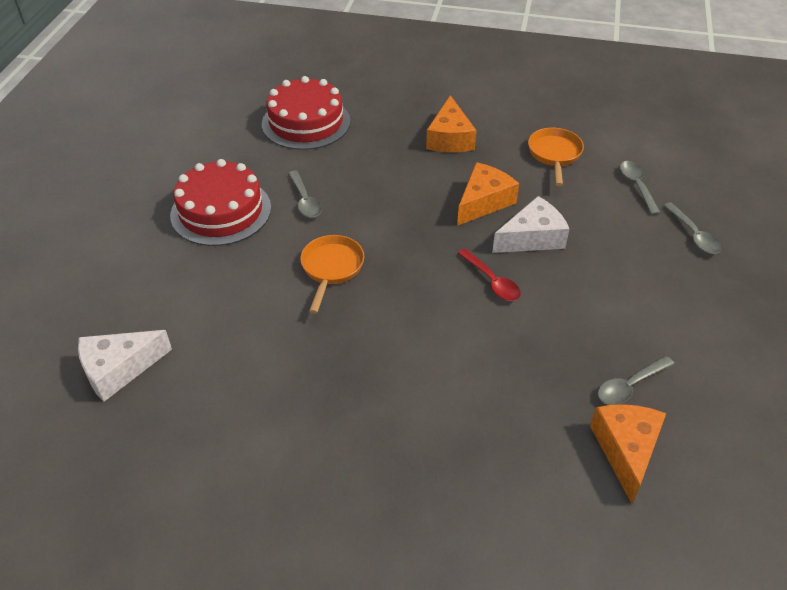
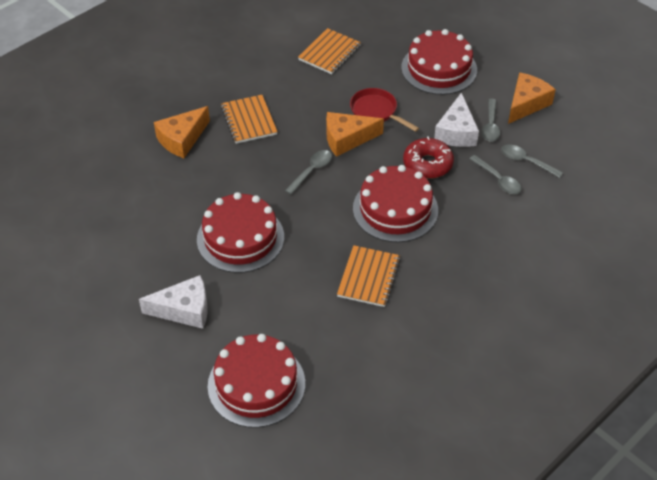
orange notebook: none = 0 -> [221,95,278,144] [298,28,361,74] [337,245,401,307] = 3
orange pan: [300,235,364,314] [528,128,584,186] = 2 -> none = 0
red cake: [170,159,271,246] [262,76,350,150] = 2 -> [197,192,284,273] [208,334,305,428] [353,165,438,242] [401,29,477,95] = 4
red donut: none = 0 -> [403,136,454,179] = 1
red pan: none = 0 -> [350,88,419,132] = 1
red spoon: [457,249,521,301] = 1 -> none = 0

